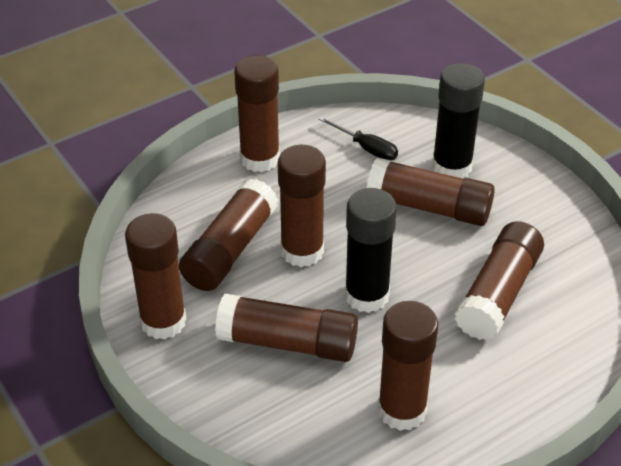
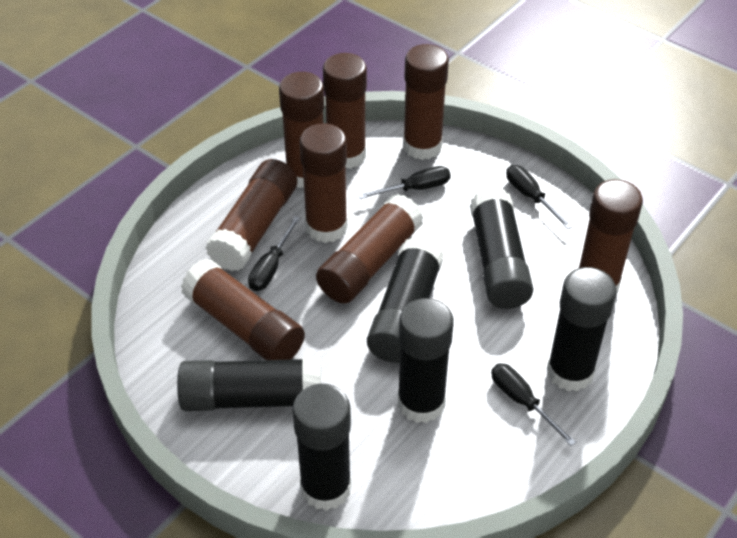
black glue stick: [345,188,397,313] [432,63,485,178] = 2 -> [177,358,321,411] [292,384,351,511] [367,236,444,363] [398,298,454,423] [470,188,533,309] [547,267,617,391] = 6
black screwdriver: [319,116,398,161] = 1 -> [248,216,300,291] [358,166,451,199] [491,363,576,446] [506,165,573,229] = 4

